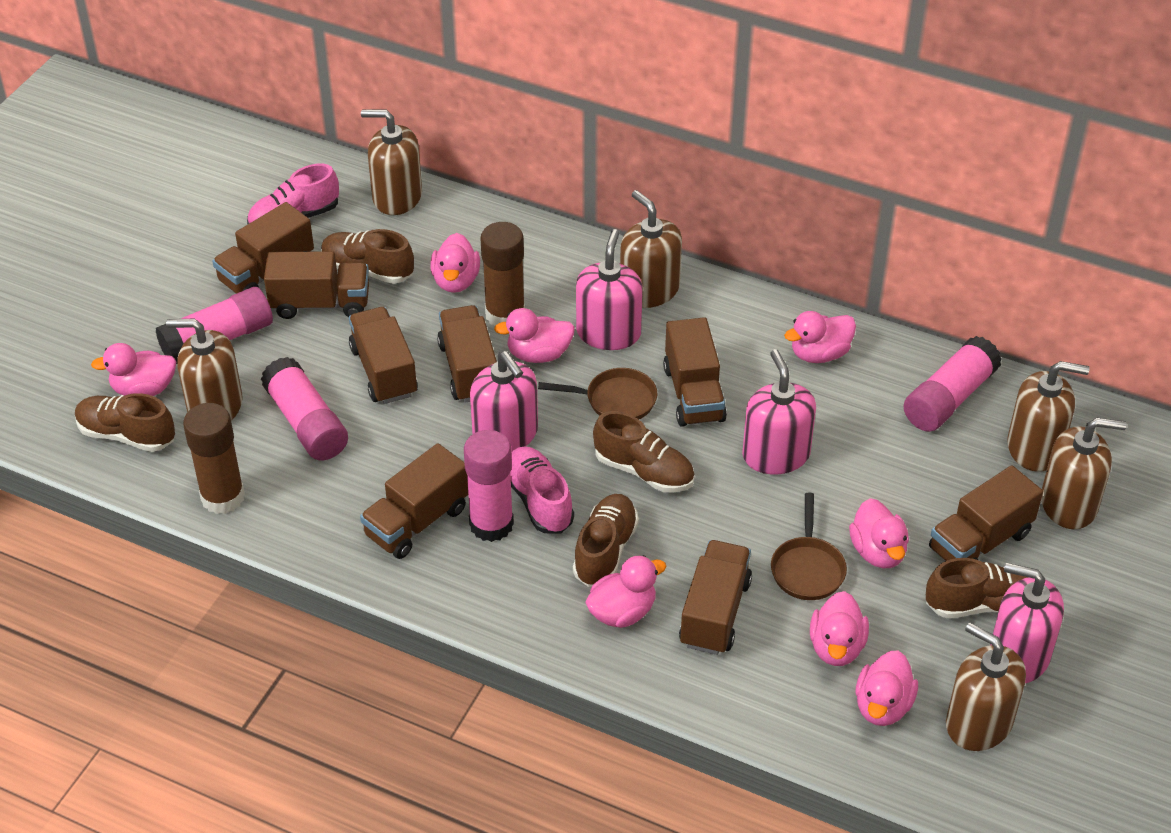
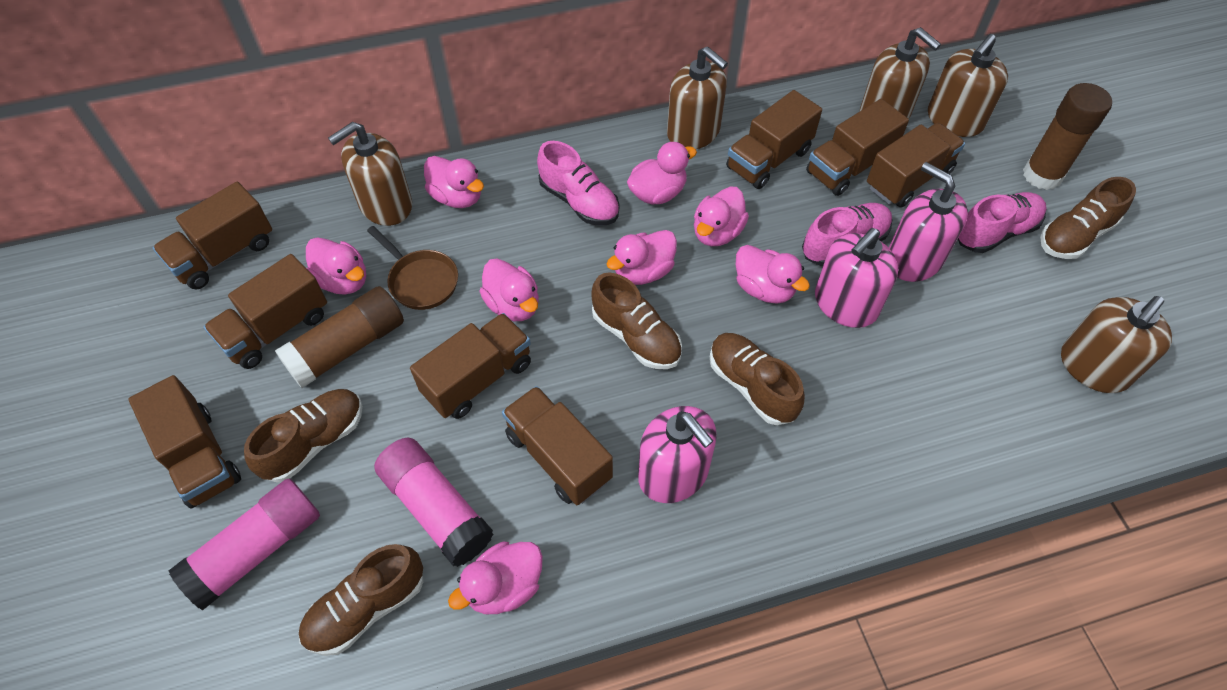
brown pan: [538,368,657,419] [771,493,847,600] = 2 -> [367,226,458,310] = 1
brown soap dispenser: [166,319,242,420] [361,109,422,215] [620,190,682,308] [946,623,1026,751] [1007,361,1090,472] [1041,418,1127,529] = 6 -> [328,122,412,226] [667,46,728,149] [860,27,941,119] [928,34,1008,137] [1061,296,1172,393] = 5
pink glue stick: [156,287,273,364] [261,357,348,460] [464,430,514,542] [904,336,1002,432] = 4 -> [169,479,320,610] [374,438,494,567] = 2
pink shoe: [247,164,339,225] [510,446,574,534] = 2 -> [537,141,619,225] [802,203,892,266] [958,192,1047,253] = 3
pink soap dispenser: [470,351,538,453] [576,229,643,350] [742,349,816,475] [990,563,1064,683] = 4 -> [638,406,717,503] [815,228,899,328] [889,162,968,282] = 3

